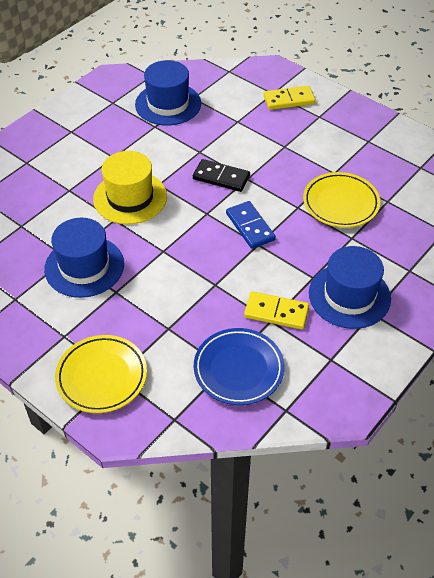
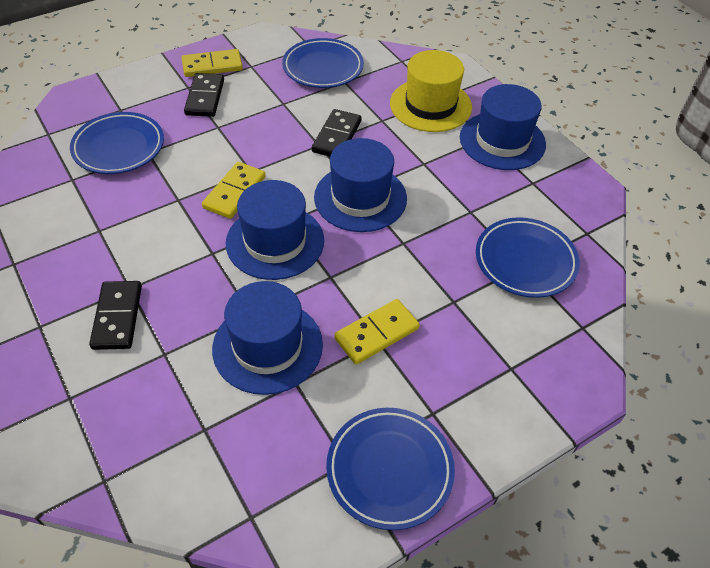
black domino: [193,159,250,192] = 1 -> [89,281,142,350] [184,73,224,117] [312,109,362,157] = 3
blue domino: [226,201,276,249] = 1 -> none = 0
blue hat: [44,218,124,298] [135,60,201,126] [309,246,391,329] = 3 -> [212,281,323,395] [226,180,324,280] [314,138,407,232] [460,84,546,170] = 4
blue plate: [194,328,285,405] = 1 -> [70,112,164,174] [282,38,364,88] [326,408,455,530] [476,217,580,298] = 4
yellow domino: [244,291,309,329] [264,86,316,110] = 2 -> [182,49,243,77] [202,162,266,219] [334,299,420,365] = 3
yellow plate: [55,335,147,413] [303,172,380,228] = 2 -> none = 0

